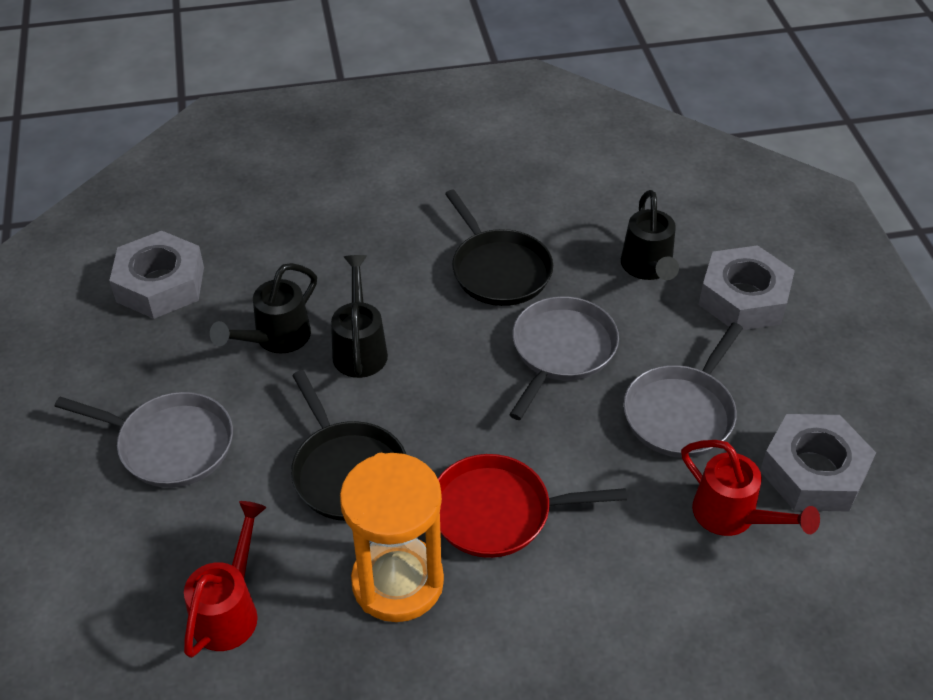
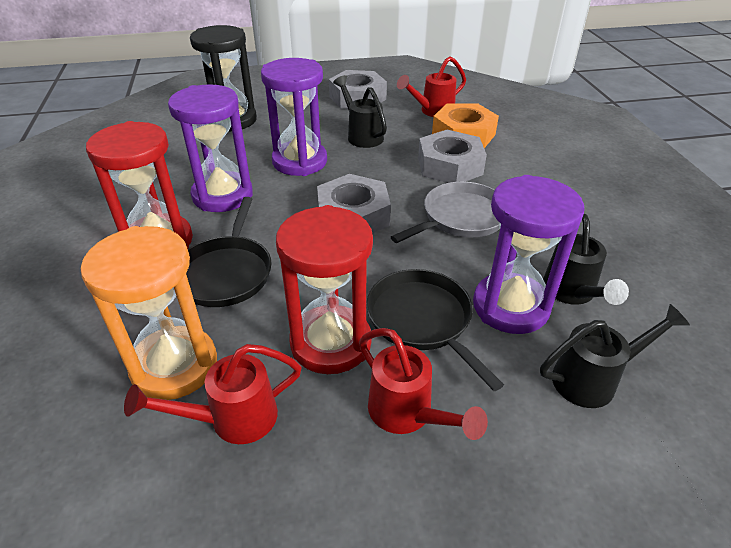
black hourglass: none = 0 -> [190,25,257,132] = 1
grey pan: [54,392,233,488] [509,296,619,420] [623,323,743,458] = 3 -> [391,182,500,243] = 1
orange nut: none = 0 -> [432,103,499,148] = 1
purple hourglass: none = 0 -> [168,84,253,212] [261,58,327,176] [473,175,585,334] = 3
red hourglass: none = 0 -> [86,121,193,248] [276,205,373,374] = 2
red pan: [438,454,627,558] = 1 -> none = 0
red watering can: [184,501,267,658] [681,440,820,536] = 2 -> [124,344,302,444] [359,328,488,440] [397,56,466,117] = 3

